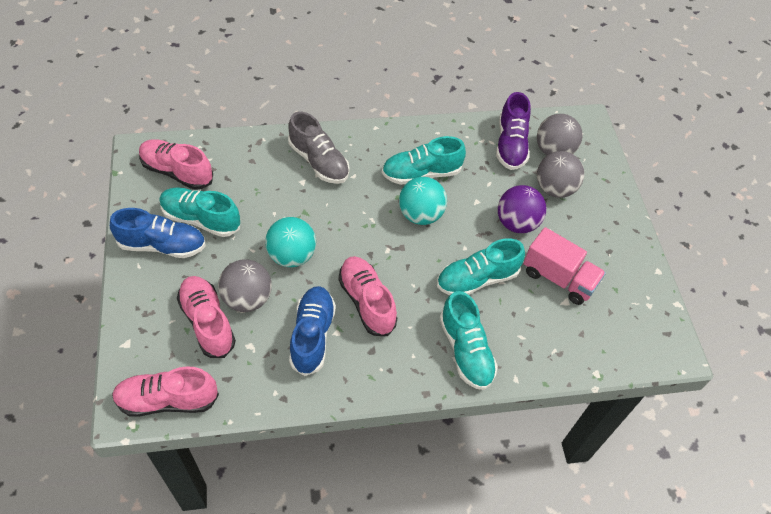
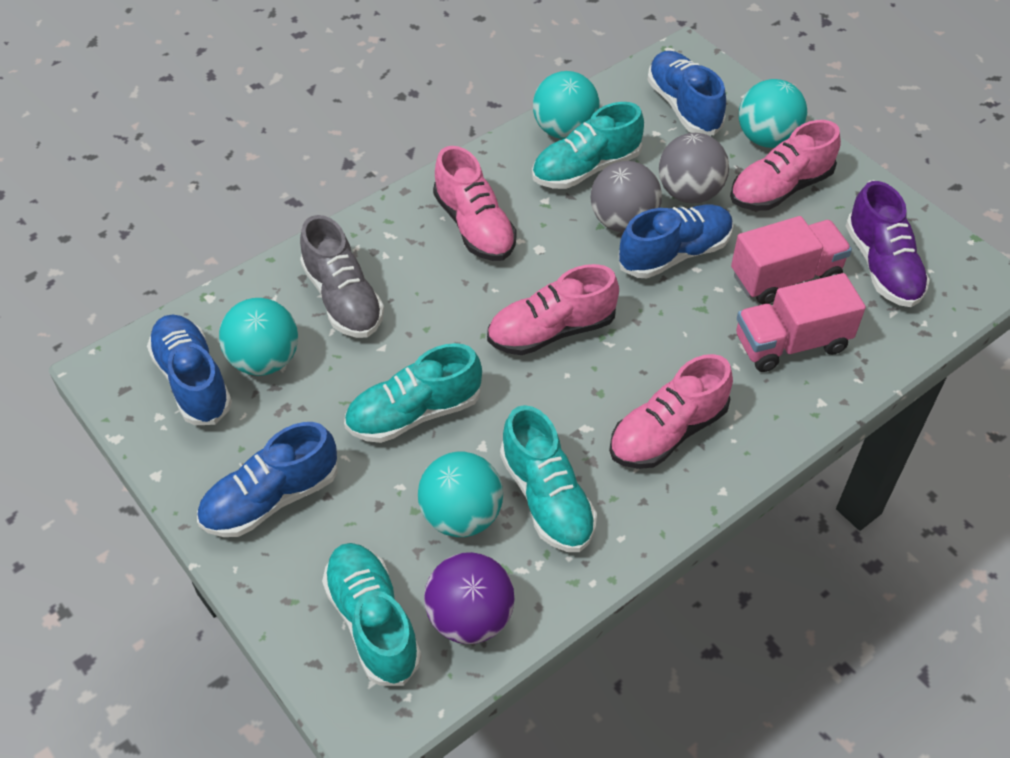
blue shoe: [110,208,206,258] [289,286,336,376] = 2 -> [147,314,232,425] [197,422,338,537] [618,205,734,278] [647,51,726,135] = 4
grey ball: [218,259,272,312] [537,114,583,155] [537,151,584,198] = 3 -> [590,161,662,233] [659,133,729,203] = 2
pink truck: [523,227,606,305] = 1 -> [731,216,852,304] [736,273,866,372] = 2
turquoise ball: [265,217,316,267] [399,177,447,225] = 2 -> [219,298,298,376] [418,452,503,537] [533,71,599,139] [739,79,807,148] = 4

